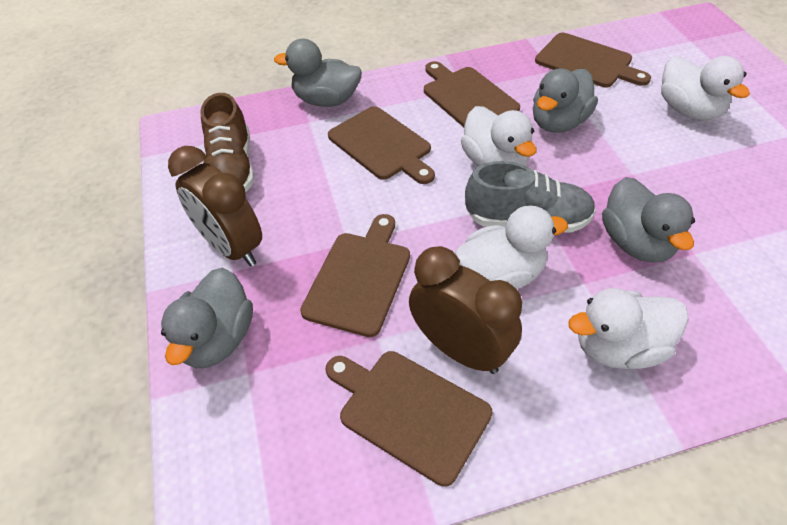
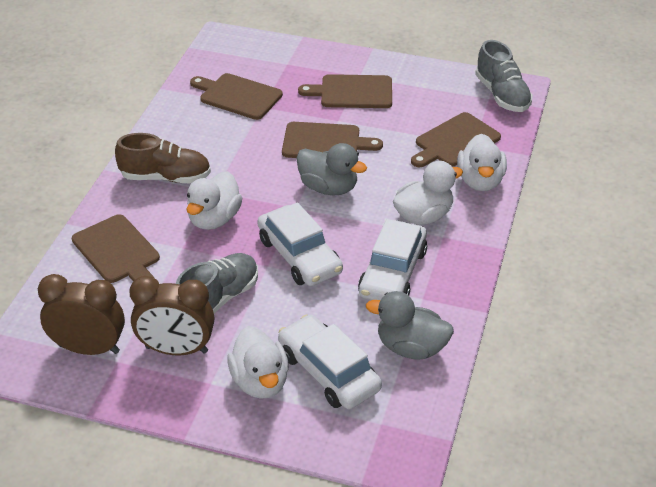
grey duck: [161,268,253,368] [274,39,362,107] [533,68,598,133] [602,177,695,263] = 4 -> [296,143,367,195] [366,291,454,360] = 2
grey shoe: [465,161,596,233] = 1 -> [176,253,258,314] [475,40,533,112] = 2
white car: none = 0 -> [257,202,343,286] [278,314,382,409] [358,219,427,300] = 3

